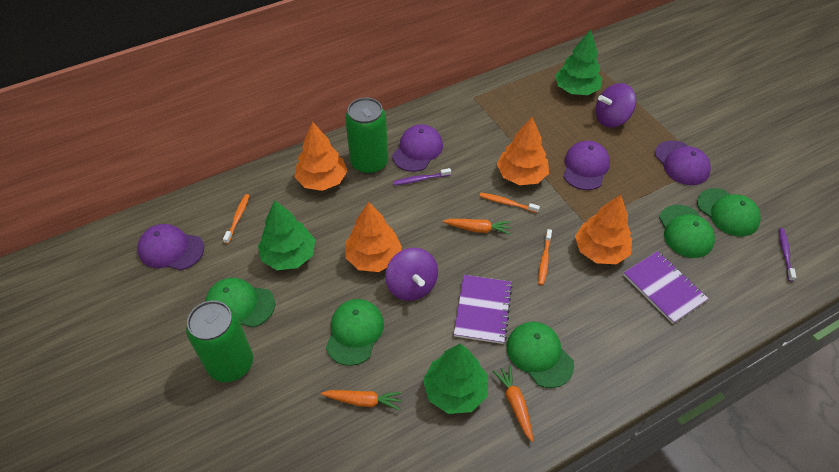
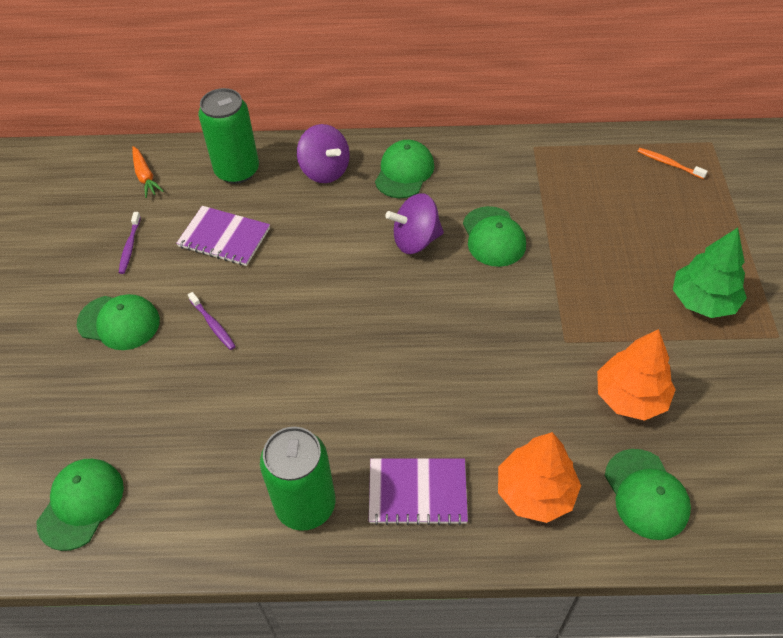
green tree: [258,200,315,270] [423,344,488,414] [555,29,602,95] = 3 -> [673,228,747,318] = 1
orange carrot: [321,390,402,410] [443,219,511,235] [493,365,533,442] = 3 -> [132,146,164,198] = 1
orange toothbrush: [223,194,250,244] [480,193,540,213] [538,229,552,285] = 3 -> [637,148,708,179] = 1
orange tree: [294,122,347,191] [345,202,402,272] [497,117,549,185] [575,195,632,264] = 4 -> [498,432,581,523] [597,329,676,421] = 2
purple cap: [137,224,204,270] [392,124,443,172] [563,141,610,190] [655,140,711,185] = 4 -> none = 0

